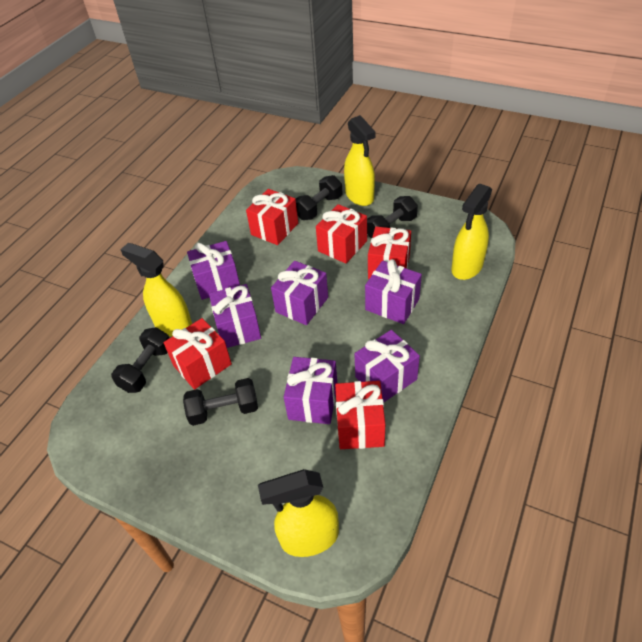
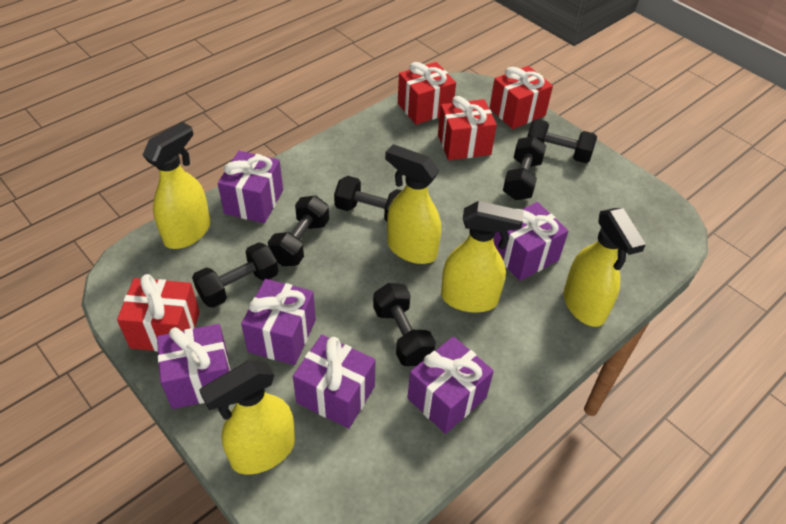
black dumbbell: [111,327,169,393] [183,378,258,426] [296,175,342,220] [367,196,418,238] = 4 -> [192,242,279,308] [268,195,329,266] [334,176,402,222] [373,283,436,366] [503,136,547,200] [527,119,597,163] = 6
red gift: [164,318,232,390] [246,189,298,245] [316,204,367,264] [335,381,385,449] [368,227,411,279] = 5 -> [117,274,200,352] [398,62,456,125] [438,96,497,160] [490,66,553,129] = 4
yellow spray bottle: [120,243,192,337] [258,469,339,557] [344,115,376,206] [451,183,492,280] = 4 -> [143,122,210,249] [199,360,295,475] [385,144,441,264] [441,201,523,313] [564,208,646,327] = 5

